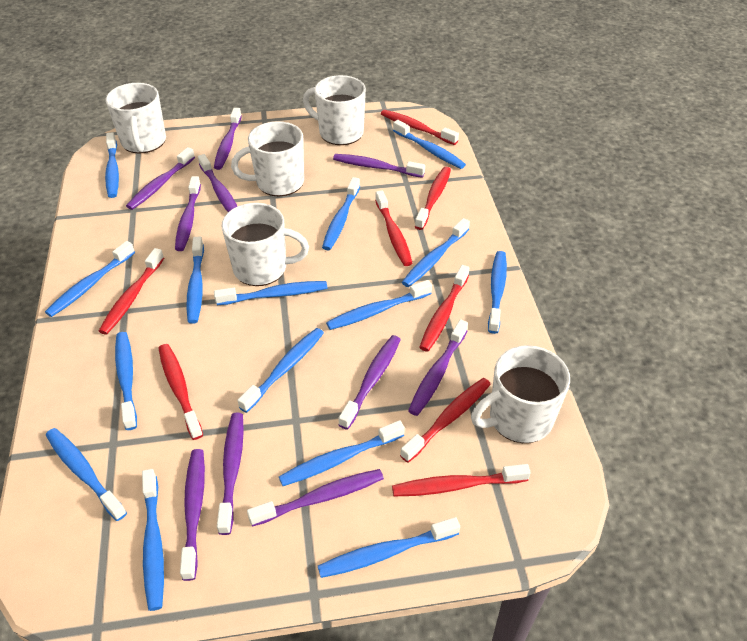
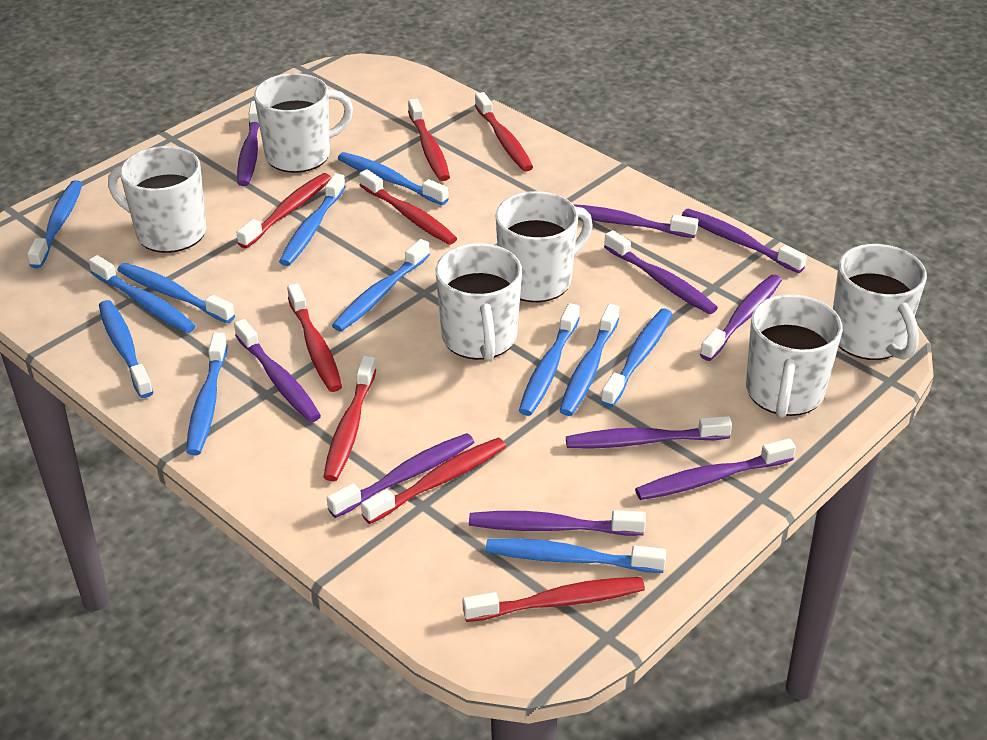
blue toothbrush: [45,241,135,317] [46,428,127,521] [105,132,119,198] [115,332,137,430] [142,469,164,611] [186,237,204,324] [214,281,327,305] [237,328,324,413] [279,420,405,486] [318,517,460,578] [322,177,360,251] [326,280,432,330] [393,120,466,169] [402,218,470,287] [488,251,507,334] = 15 -> [27,180,83,268] [89,255,196,333] [99,300,153,398] [117,263,235,323] [186,333,228,455] [279,173,345,266] [332,239,430,331] [338,152,449,205] [486,539,666,573] [519,303,580,416] [559,304,619,416] [601,308,672,407] = 12
white mug: [106,83,166,153] [221,203,309,286] [231,121,304,196] [303,75,366,145] [471,345,570,443] = 5 -> [108,146,206,253] [254,73,353,173] [436,243,522,361] [495,191,593,302] [746,294,843,418] [833,244,927,360] = 6

